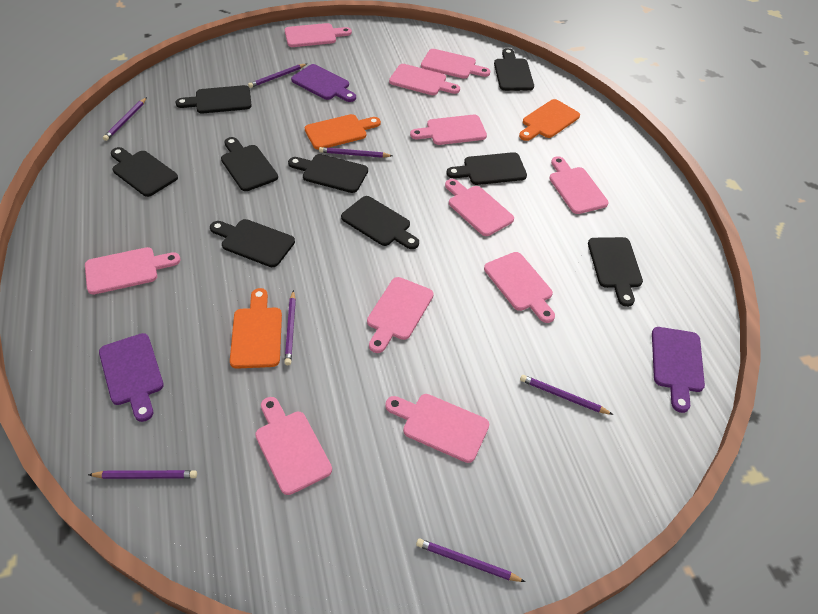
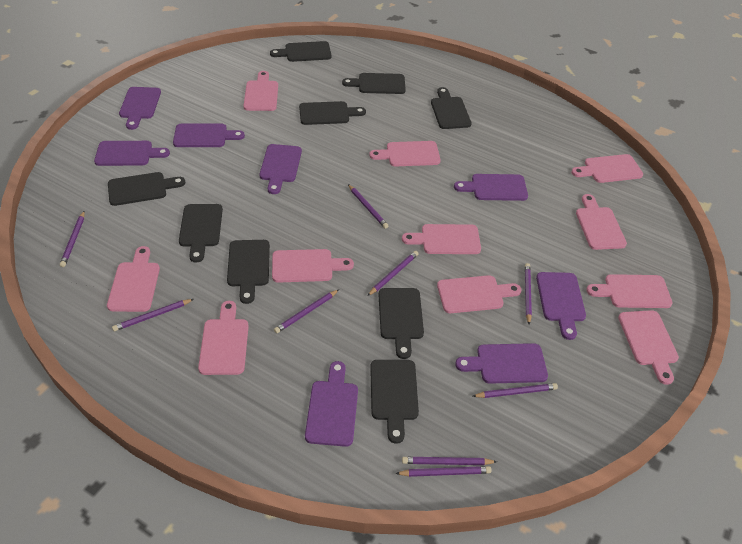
orange cutting board: [230,288,282,369] [305,114,381,150] [519,99,580,141] = 3 -> none = 0
purple cutting board: [99,333,164,422] [291,64,356,102] [652,327,705,413] = 3 -> [94,141,170,166] [119,87,161,130] [173,124,245,147] [260,144,302,194] [305,361,358,447] [454,174,528,201] [455,343,548,384] [536,272,586,340] = 8
purple pencil: [88,470,197,479] [103,97,147,141] [248,64,307,88] [284,290,296,365] [319,147,393,158] [416,538,525,582] [520,375,614,415] = 7 -> [60,211,85,267] [112,299,194,331] [274,289,339,333] [348,184,388,229] [368,251,419,296] [395,466,492,477] [402,457,497,465] [473,383,558,398] [525,263,532,324] = 9

